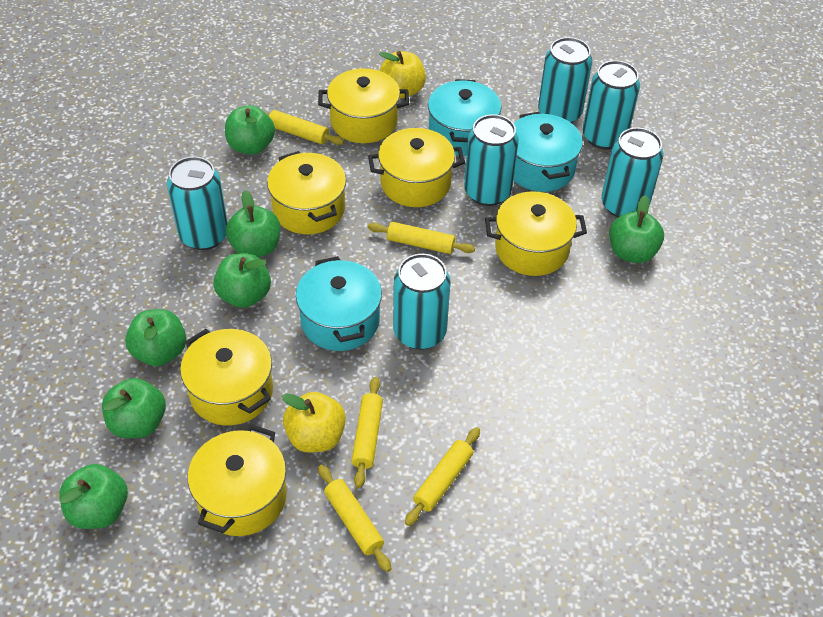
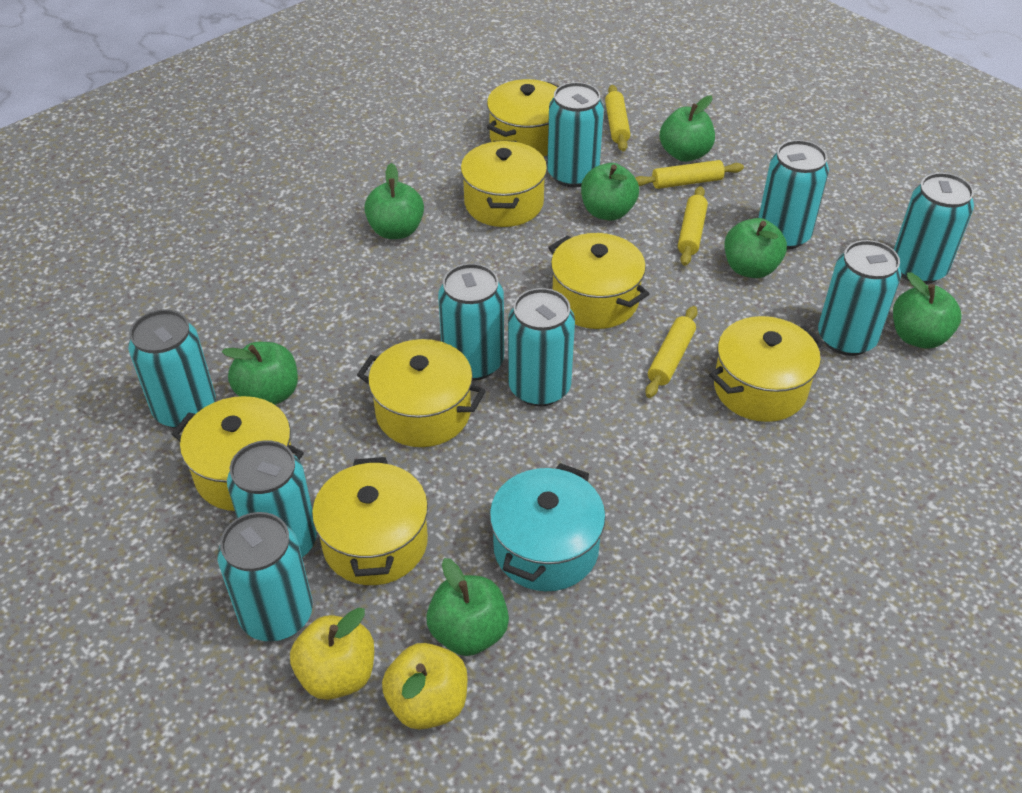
turquoise can: [167,156,228,250] [393,254,451,350] [464,114,519,206] [538,37,592,123] [583,60,640,150] [601,128,664,218] = 6 -> [128,309,216,429] [218,512,313,641] [227,440,317,557] [438,263,504,380] [508,288,575,407] [547,82,604,188] [758,140,829,249] [818,240,901,356] [894,173,974,284] = 9
turquoise pot: [296,256,382,351] [428,79,501,156] [514,112,583,192] = 3 -> [490,463,606,591] = 1
yellow pot: [180,329,273,426] [188,424,287,536] [267,151,346,234] [318,68,409,143] [368,128,465,207] [485,191,587,276] = 6 -> [171,396,304,511] [312,457,428,585] [357,339,486,447] [461,141,547,227] [487,79,559,157] [548,233,649,329] [709,316,824,422] = 7
yellow rolling pin: [265,110,344,145] [318,465,391,572] [351,377,383,488] [368,222,475,254] [405,427,480,526] = 5 -> [605,85,630,151] [635,160,744,189] [645,306,698,398] [678,186,708,266] = 4

